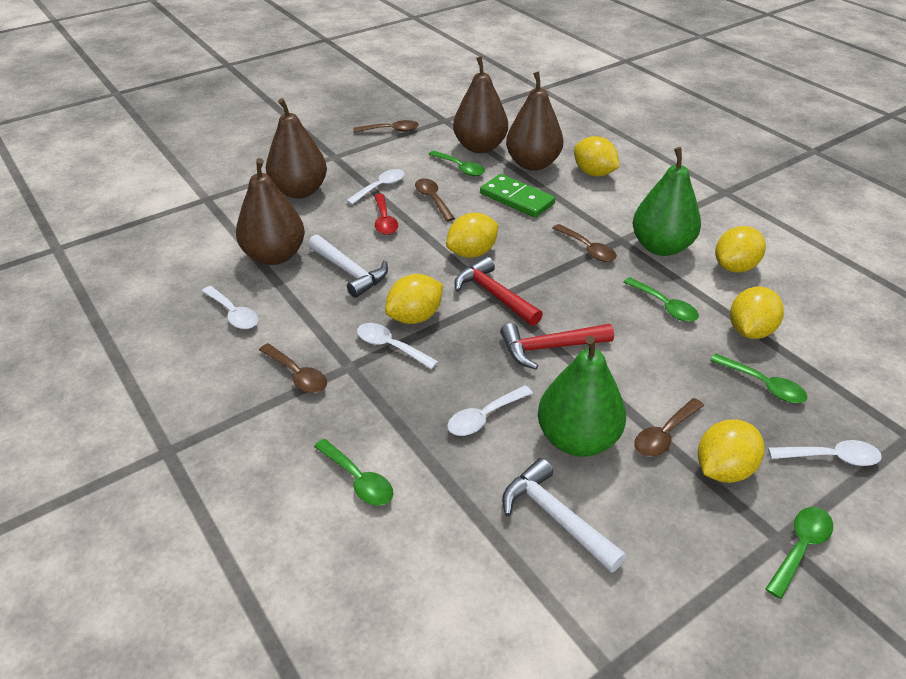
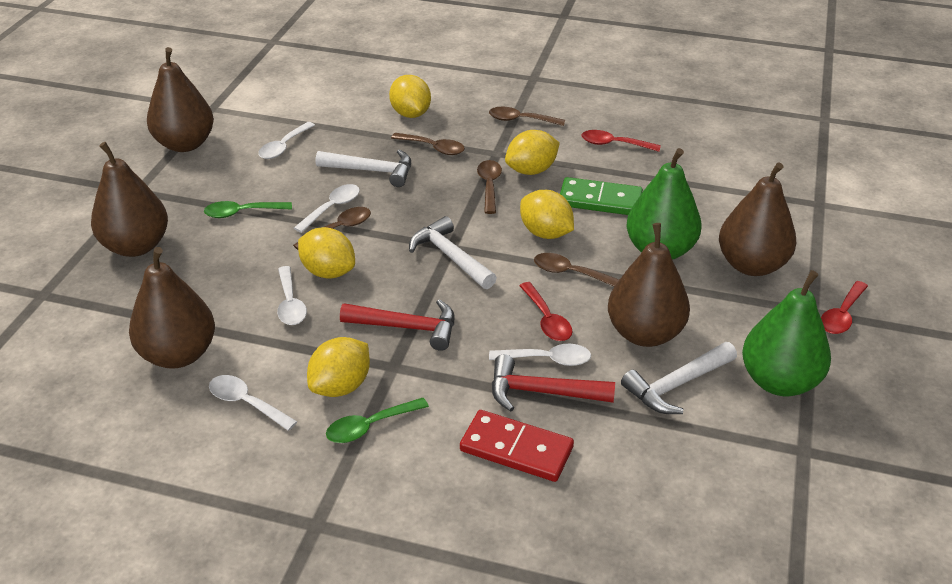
brown pear: [236,158,305,265] [266,98,327,199] [453,56,508,153] [506,71,563,171] = 4 -> [91,142,168,257] [129,247,215,369] [147,47,214,152] [608,223,690,347] [719,162,796,276] = 5
green spoon: [314,439,393,506] [428,151,485,176] [623,277,699,322] [710,354,807,403] [766,507,833,599] = 5 -> [204,201,292,218] [326,398,429,443] = 2
red domino: none = 0 -> [460,410,574,482] = 1
red spoon: [374,194,398,235] = 1 -> [519,282,572,341] [581,130,661,152] [821,281,868,334] = 3
white hammer: [308,234,388,298] [502,458,626,573] = 2 -> [316,149,411,187] [409,216,497,289] [621,342,737,414] = 3
yellow lemon: [385,274,443,324] [446,213,499,258] [574,136,619,176] [698,420,764,483] [715,226,766,273] [730,286,784,339] = 6 -> [298,227,355,279] [307,337,370,397] [389,75,431,118] [505,130,560,175] [520,190,574,239] = 5

